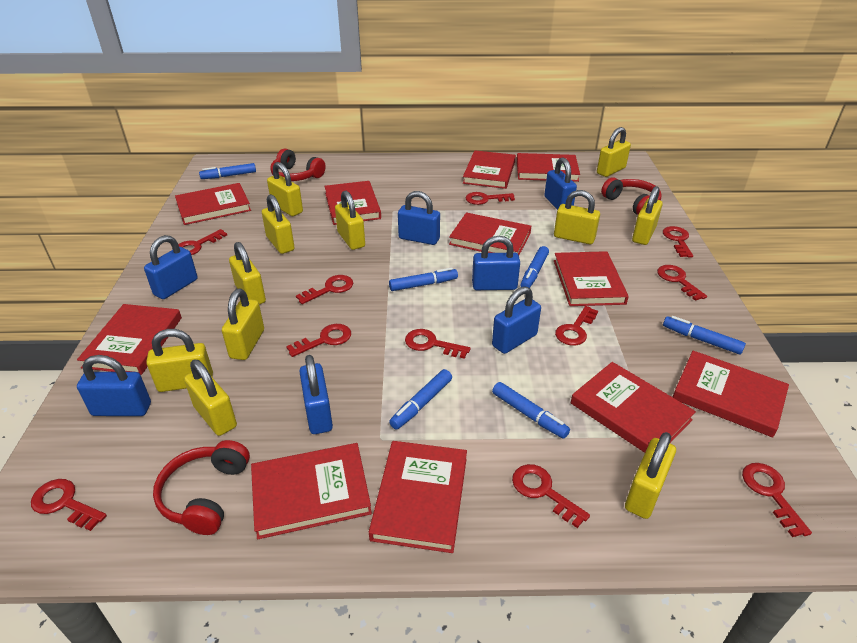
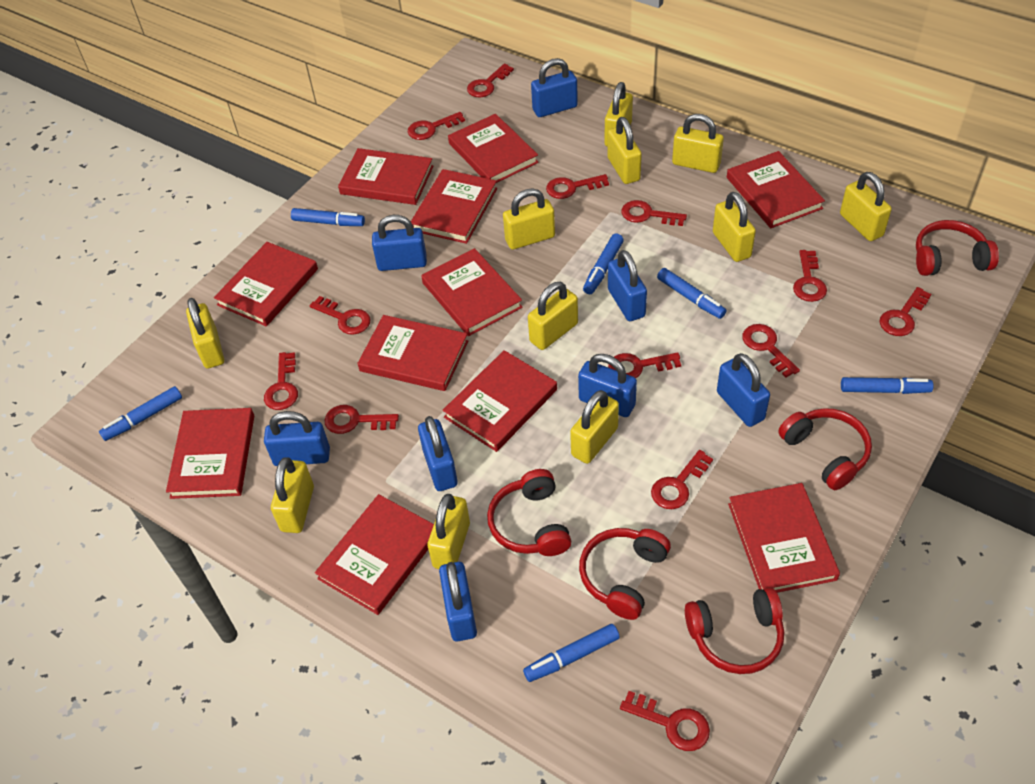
blue padlock: [77,355,151,416] [144,235,198,299] [299,355,333,434] [398,191,440,245] [472,236,520,290] [492,286,541,354] [544,158,577,210] = 7 -> [264,411,330,466] [372,215,427,271] [418,416,458,491] [439,562,477,642] [531,58,578,117] [578,354,637,417] [608,250,647,321] [717,353,770,427] = 8
red headphones: [153,440,250,535] [270,149,326,181] [601,177,662,215] = 3 -> [487,469,571,556] [579,528,671,620] [685,587,784,674] [778,408,872,490] [916,220,999,276] = 5
red key: [31,479,107,531] [178,229,227,255] [286,324,351,357] [296,275,353,304] [405,329,471,359] [466,192,515,205] [512,464,590,528] [555,306,598,346] [657,265,707,301] [663,226,693,258] [742,463,812,537] = 11 -> [264,352,298,410] [310,296,370,335] [325,405,399,434] [408,112,465,140] [467,64,514,97] [546,174,609,199] [608,352,681,378] [620,691,710,751] [622,200,687,226] [651,450,713,509] [742,324,800,378] [793,250,827,302] [880,287,931,336] = 13

